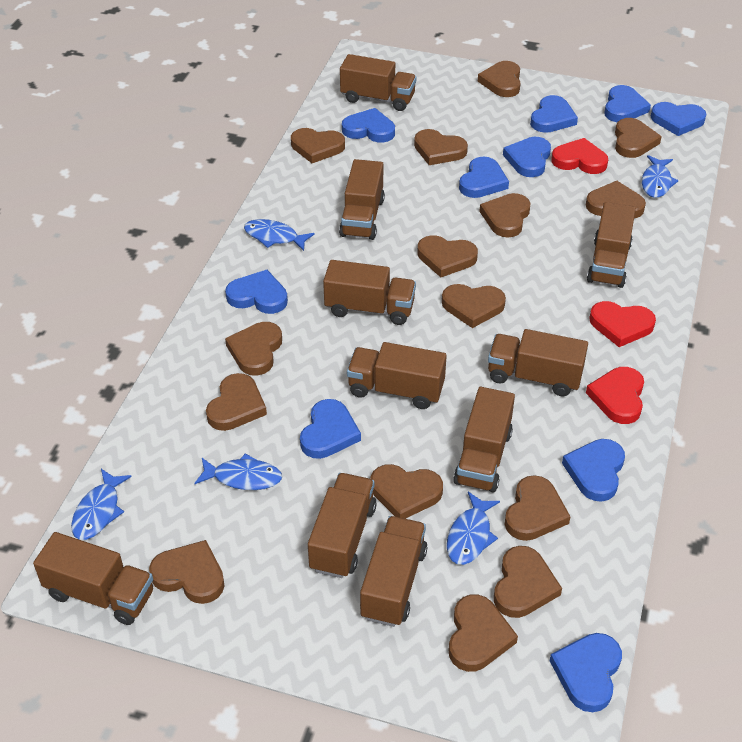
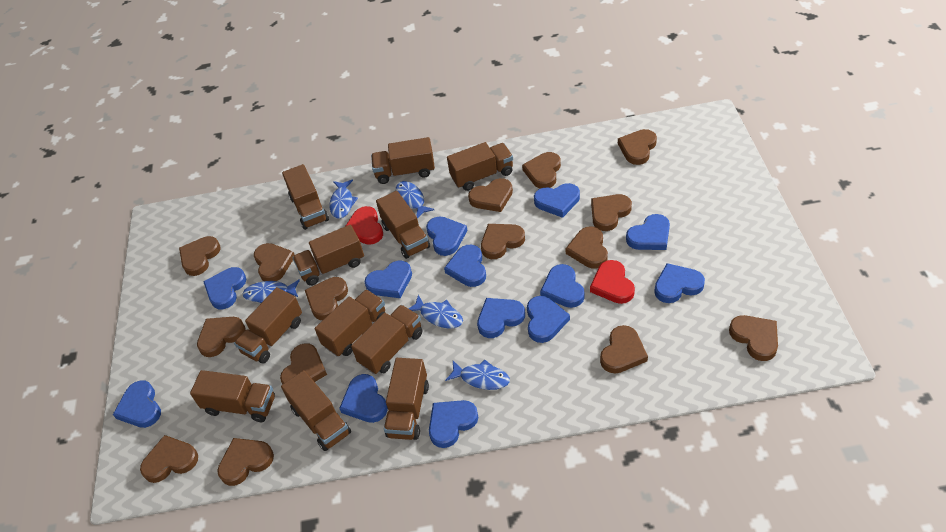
blue heart: [225,270,288,314] [300,399,361,459] [342,108,395,142] [459,157,509,198] [503,137,551,177] [530,95,578,133] [549,633,622,712] [562,439,625,502] [604,85,651,122] [650,102,706,136] = 10 -> [113,380,161,428] [203,267,247,309] [339,374,388,423] [365,261,412,298] [426,216,467,256] [429,400,478,448] [444,245,486,287] [477,298,525,338] [527,296,570,343] [534,183,580,218] [540,264,585,308] [626,214,670,250] [654,263,705,303] = 13
brown truck: [33,532,153,625] [308,473,376,578] [323,260,416,325] [339,159,385,240] [340,54,416,111] [347,342,447,409] [360,516,428,627] [453,387,515,493] [488,329,588,396] [587,202,636,288] = 10 -> [190,370,275,422] [234,287,302,363] [281,370,351,451] [282,164,329,230] [292,225,364,286] [315,289,386,357] [351,305,423,374] [371,137,435,184] [376,191,430,259] [384,358,429,440] [447,142,513,191] = 11
red heart: [551,138,608,174] [586,367,644,424] [589,301,656,347] = 3 -> [346,206,383,245] [590,260,635,304] = 2

